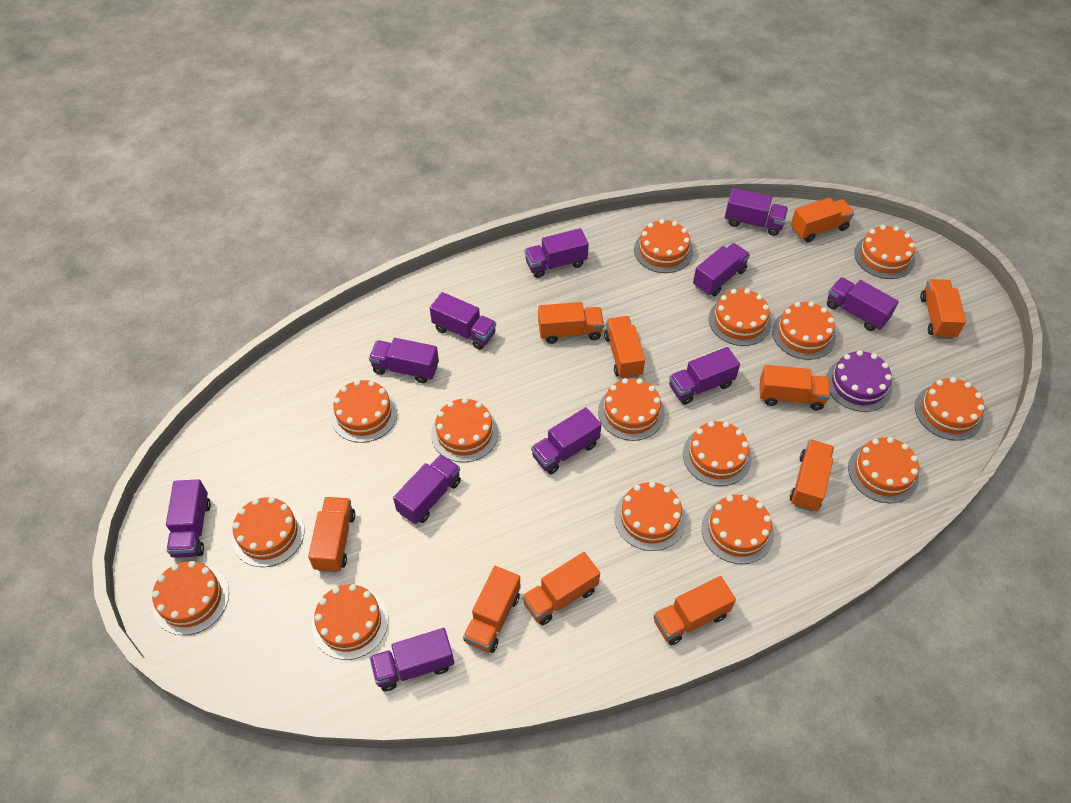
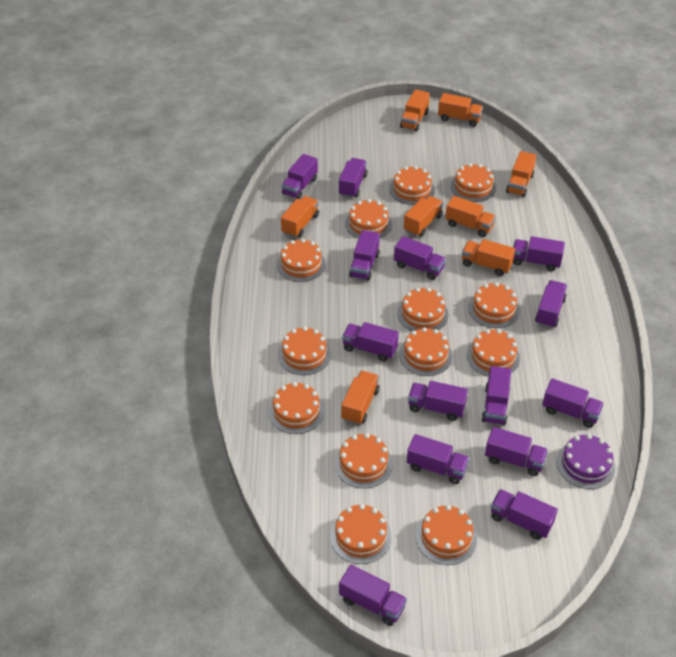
orange cake: [152,561,229,635] [232,497,305,567] [312,584,388,660] [331,380,398,443] [431,398,498,462] [598,378,665,441] [614,481,686,551] [634,219,693,273] [683,421,752,486] [702,495,774,564] [709,289,771,346] [772,302,836,360] [848,437,919,503] [854,225,915,279] [915,377,985,441] = 15 -> [269,382,324,434] [277,239,326,282] [278,327,331,375] [330,504,392,564] [335,433,393,488] [345,199,392,238] [389,166,435,205] [397,288,448,331] [399,327,452,376] [416,505,477,565] [451,163,496,202] [467,329,520,376] [468,282,520,328] = 13
orange truck: [308,497,355,572] [463,566,520,653] [522,552,600,625] [538,302,604,344] [604,316,645,379] [654,576,736,645] [760,365,830,410] [790,439,834,512] [791,198,854,242] [920,279,966,339] = 10 -> [281,196,319,238] [341,371,380,425] [400,89,430,131] [404,196,443,237] [438,93,483,127] [445,196,496,237] [462,239,515,276] [506,151,537,197] = 8
purple truck: [166,479,211,558] [369,338,439,384] [369,628,454,691] [393,454,461,524] [430,292,496,350] [525,228,589,278] [531,407,601,474] [669,347,740,405] [693,243,750,296] [725,188,788,236] [827,277,899,331] = 11 -> [282,154,318,199] [339,158,368,198] [339,564,407,626] [342,322,399,362] [349,230,380,281] [394,236,446,280] [407,434,469,484] [408,381,468,421] [482,366,511,425] [485,427,548,476] [491,489,558,540] [513,236,565,271] [535,280,567,328] [542,378,604,428] = 14

